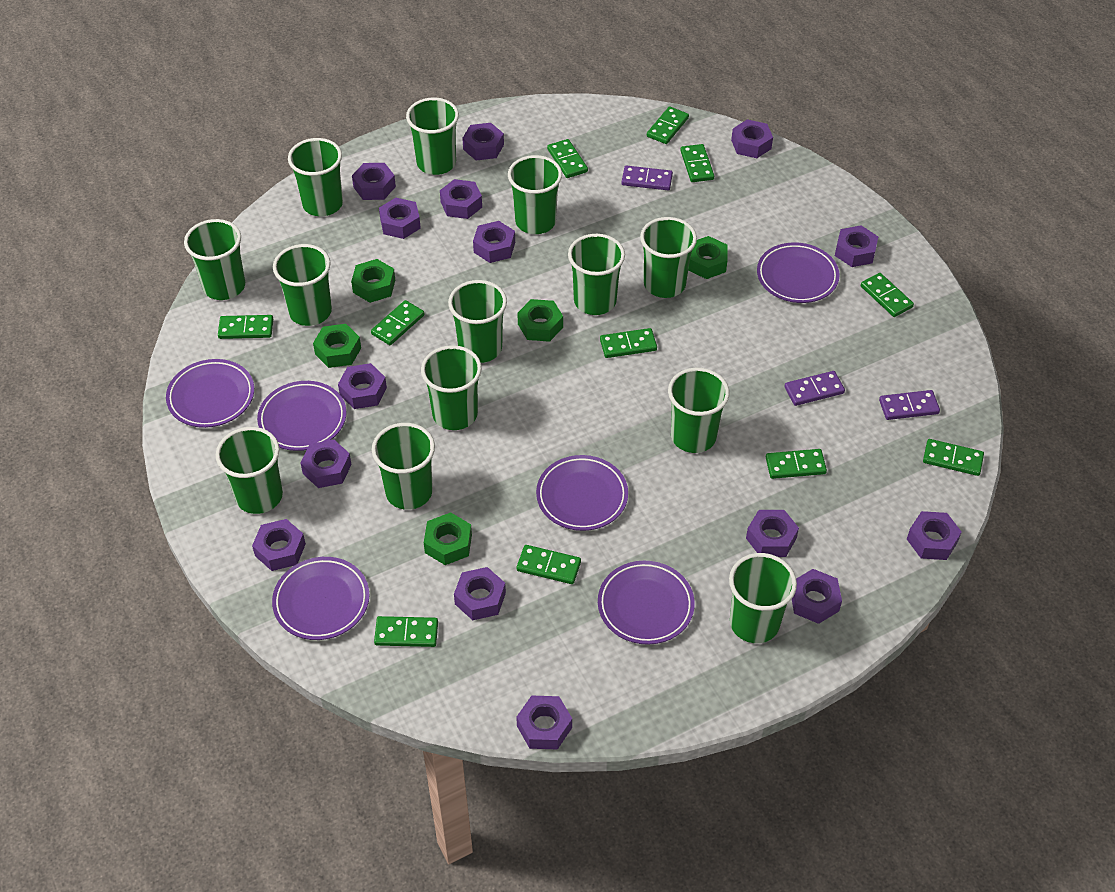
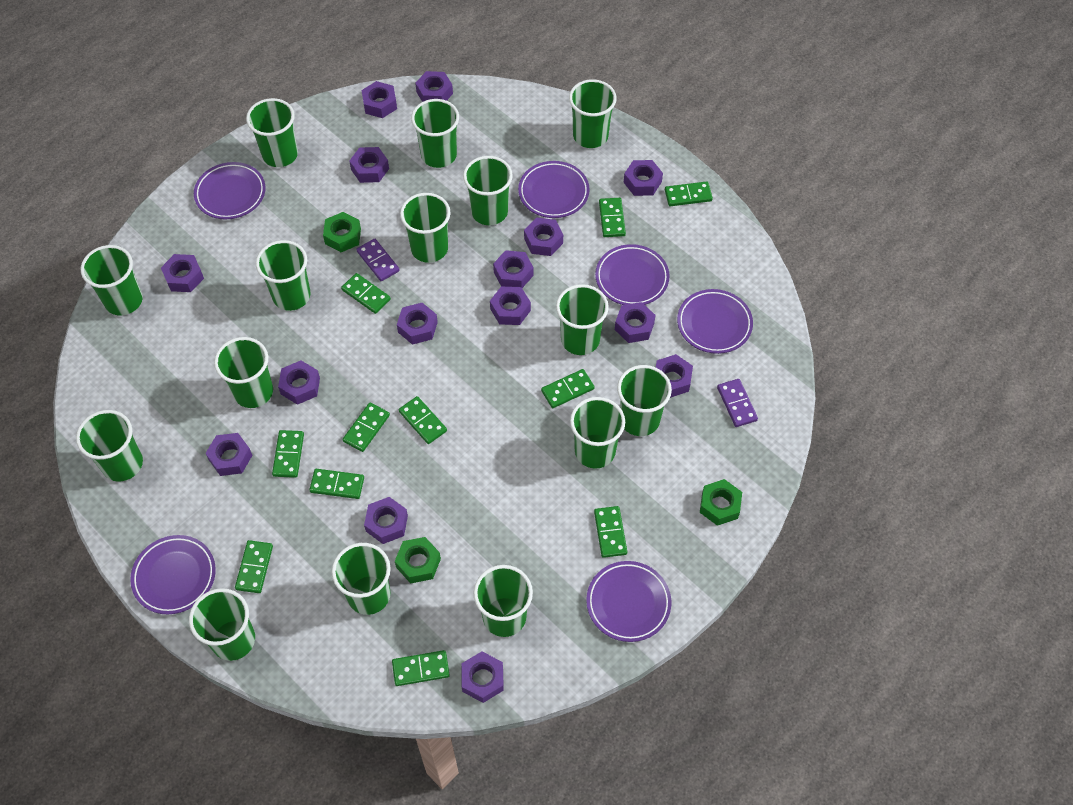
green cup: [184,219,245,300] [216,427,283,514] [273,244,332,326] [288,138,343,216] [372,423,435,510] [406,98,459,175] [421,345,482,430] [448,280,507,363] [508,155,562,234] [568,234,625,315] [640,217,697,298] [668,368,729,453] [729,553,797,643] = 13 -> [76,410,143,482] [81,245,143,315] [189,588,255,661] [214,337,273,408] [246,98,298,167] [256,240,311,311] [332,543,391,615] [400,193,451,263] [411,99,459,168] [463,156,513,225] [473,565,533,637] [556,284,609,355] [569,79,617,148] [570,397,625,469] [617,365,672,436] = 15
green nut: [313,324,361,368] [351,259,395,303] [424,512,472,565] [517,299,563,342] [688,236,728,279] = 5 -> [323,212,361,252] [395,537,441,584] [700,479,742,526] = 3
purple domino: [622,165,673,190] [784,371,845,406] [879,390,940,420] = 3 -> [356,239,400,281] [717,379,758,427] = 2

